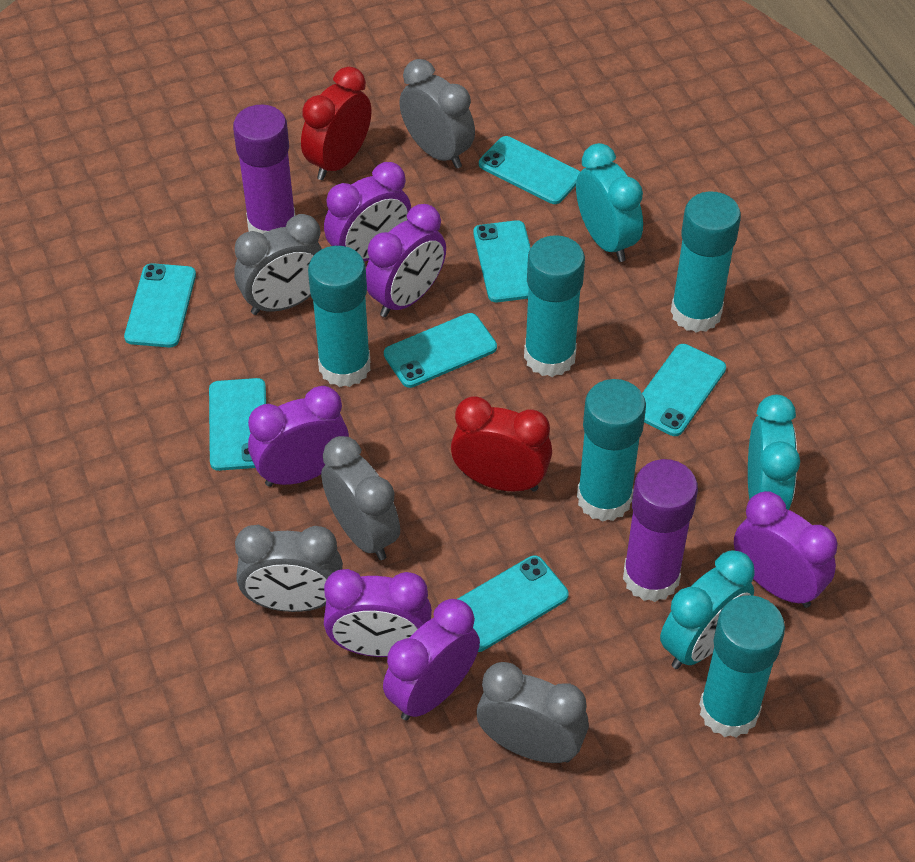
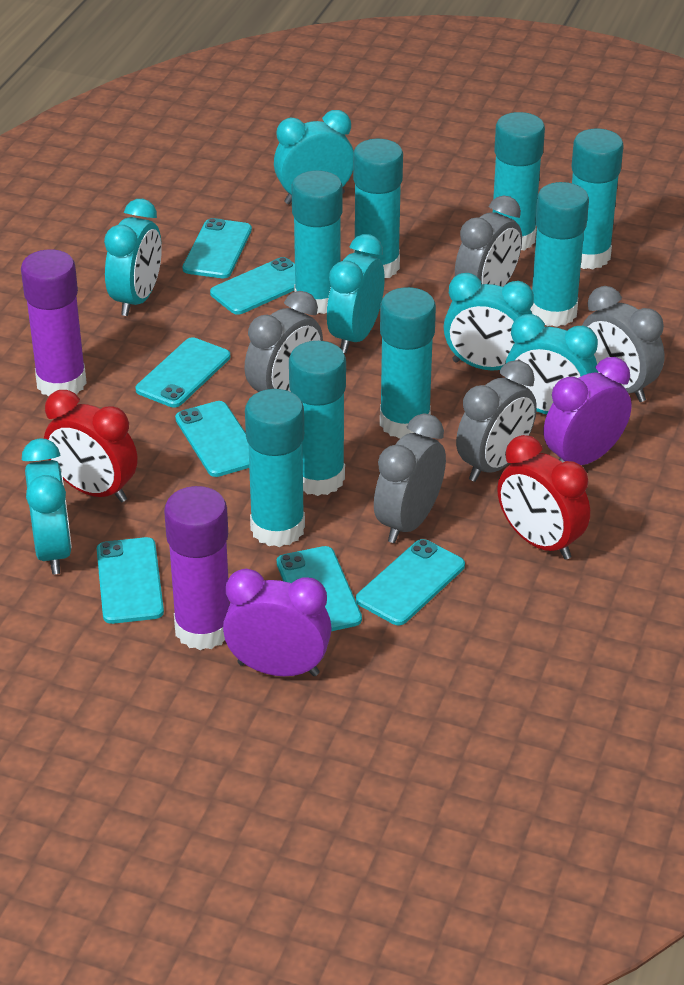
purple clock: [248,386,349,487] [324,162,411,262] [324,569,432,657] [366,204,446,317] [383,599,480,721] [734,491,837,608] = 6 -> [223,569,332,676] [544,357,632,465] = 2
turquoise clock: [576,143,643,262] [660,550,755,669] [748,395,800,510] = 3 -> [22,439,72,574] [104,199,162,316] [274,110,354,204] [327,234,385,353] [444,273,534,370] [505,314,598,414] = 6
turquoise glue stick: [308,246,370,387] [524,235,585,377] [577,379,646,522] [671,191,741,333] [699,595,785,738] = 5 -> [245,389,305,547] [289,341,346,496] [292,170,342,314] [353,139,403,278] [380,287,436,439] [493,112,545,250] [530,182,589,327] [572,129,624,269] = 8

